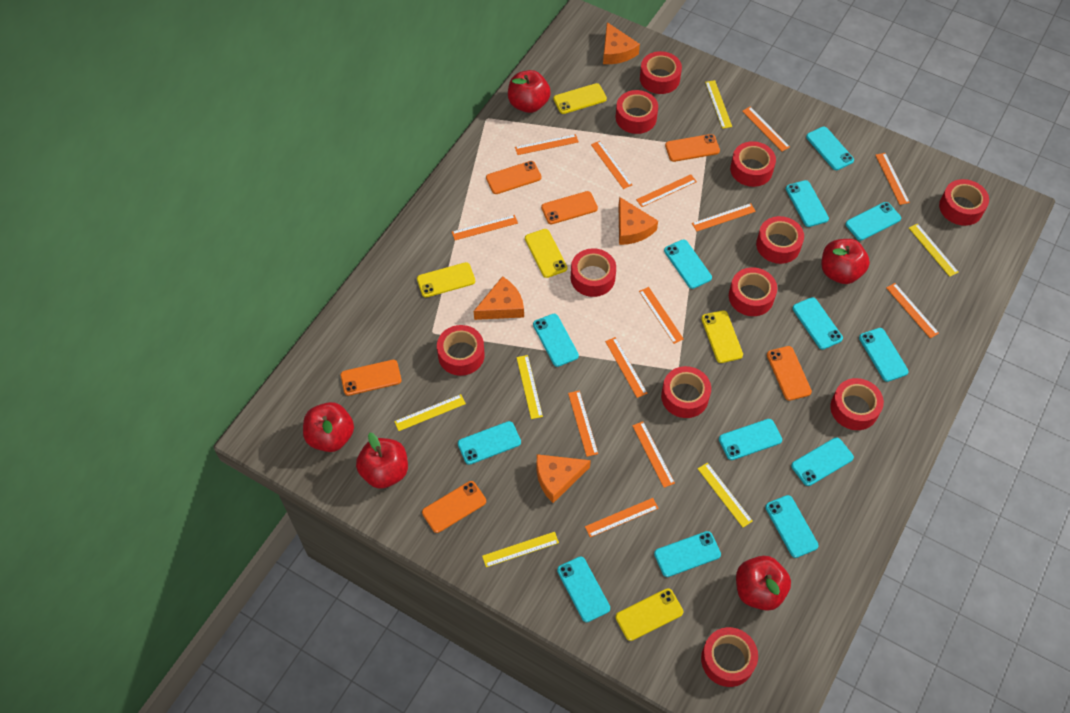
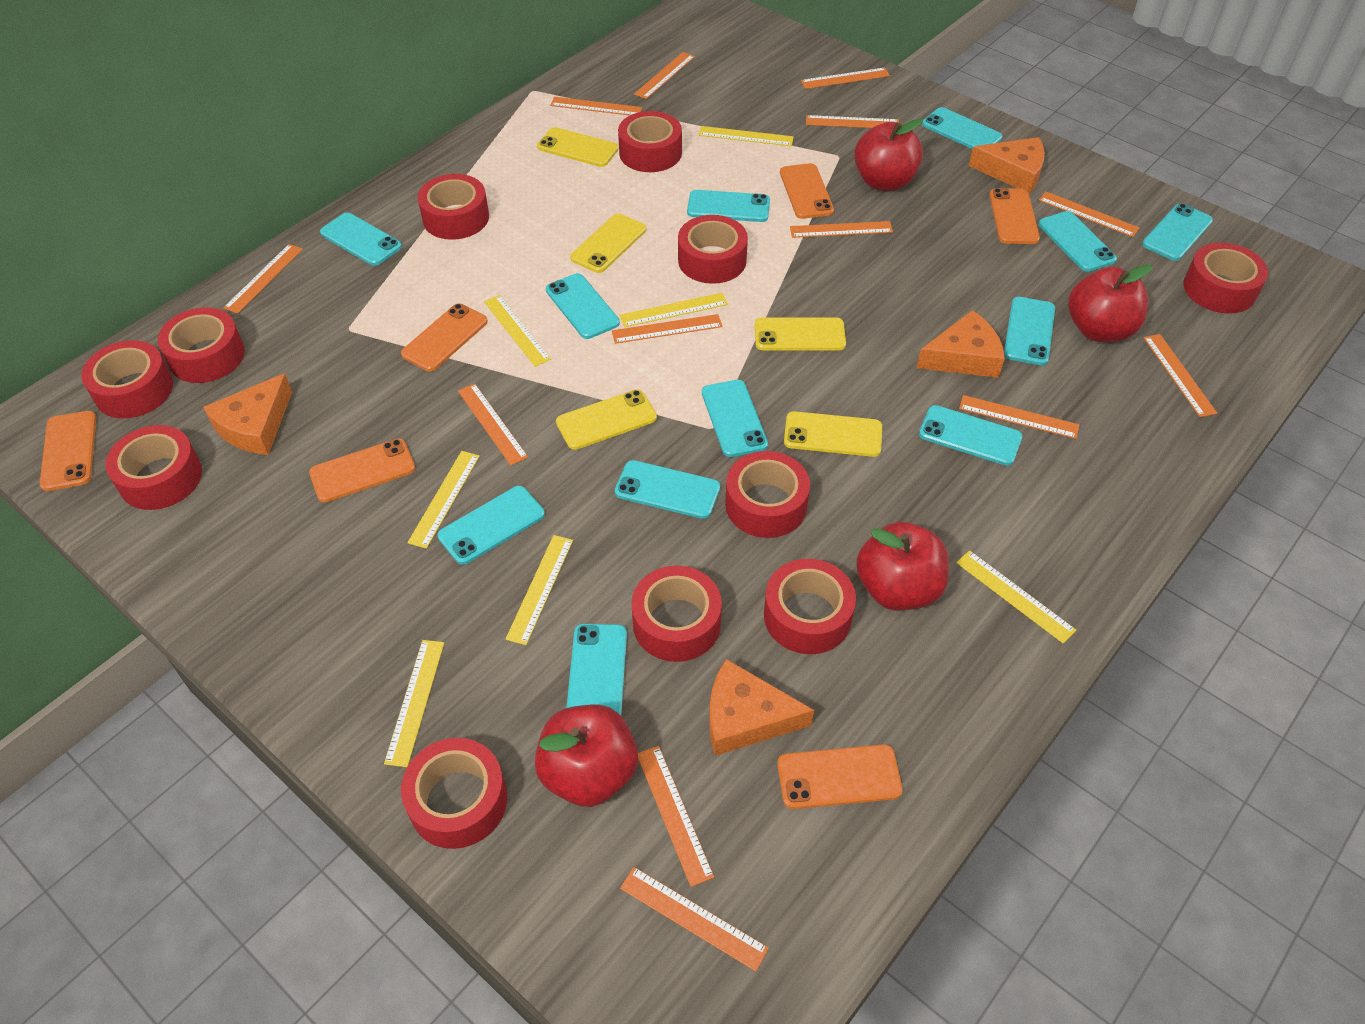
red apple: [303,402,354,452] [356,433,408,489] [508,70,551,113] [736,556,791,611] [821,239,870,284] = 5 -> [535,704,638,807] [854,119,923,191] [856,522,949,611] [1068,264,1152,342] = 4
turquoise phone: [458,421,521,465] [533,314,579,367] [557,557,610,622] [654,531,721,577] [664,239,712,289] [719,419,782,460] [765,495,819,558] [786,180,829,227] [791,437,854,486] [792,297,843,349] [806,127,854,170] [845,202,901,241] [859,328,909,382] = 13 -> [320,212,402,266] [438,486,545,565] [546,273,620,339] [566,624,627,715] [615,460,720,519] [687,190,770,222] [702,380,768,457] [919,405,1022,466] [922,107,1003,149] [1004,297,1055,365] [1039,211,1117,272] [1142,203,1213,261] = 12
yellow ruler: [394,394,466,431] [482,532,559,567] [516,355,543,419] [698,463,753,527] [705,80,732,129] [909,224,959,277] = 6 -> [384,640,444,767] [407,451,480,549] [484,295,551,367] [506,535,573,645] [620,293,728,327] [699,126,794,146] [956,550,1076,643] = 7

